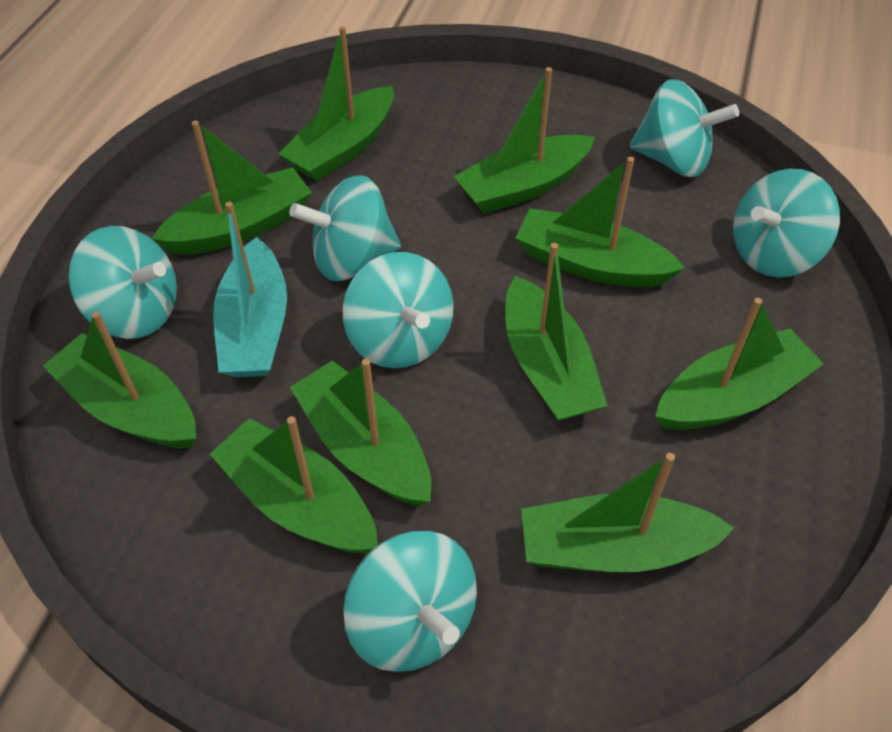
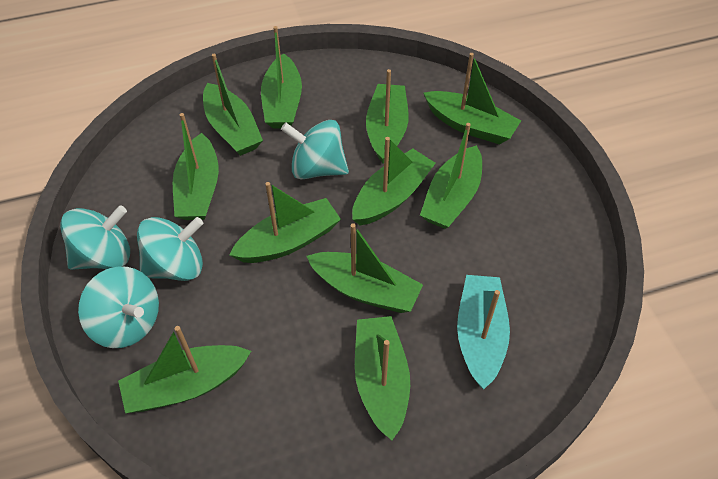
green boat: [43,312,196,448] [151,121,312,255] [210,416,378,554] [279,26,394,181] [290,359,431,506] [454,67,595,214] [505,243,607,421] [515,157,685,287] [521,453,734,572] [655,298,824,430] = 10 -> [118,326,251,413] [173,113,219,220] [203,54,263,156] [229,182,341,263] [261,26,302,129] [307,223,423,313] [352,137,436,226] [355,316,410,440] [366,69,409,164] [420,123,482,229] [424,53,521,144] = 11
turquoise spinning top: [68,226,177,339] [289,175,401,281] [343,252,453,368] [343,531,477,672] [629,79,739,177] [733,168,840,278] = 6 -> [60,205,130,270] [78,266,159,348] [137,217,203,281] [281,120,349,180] = 4

